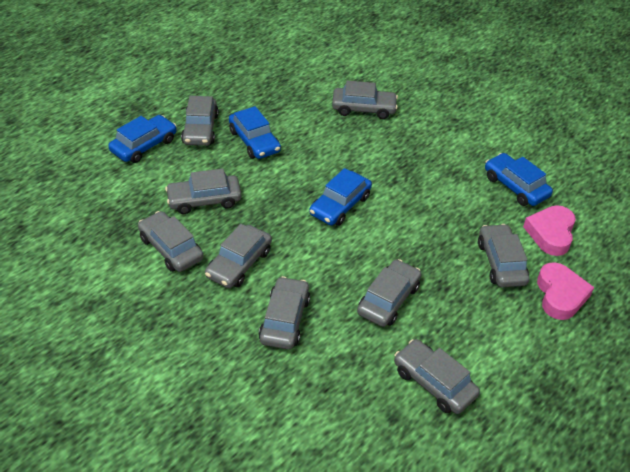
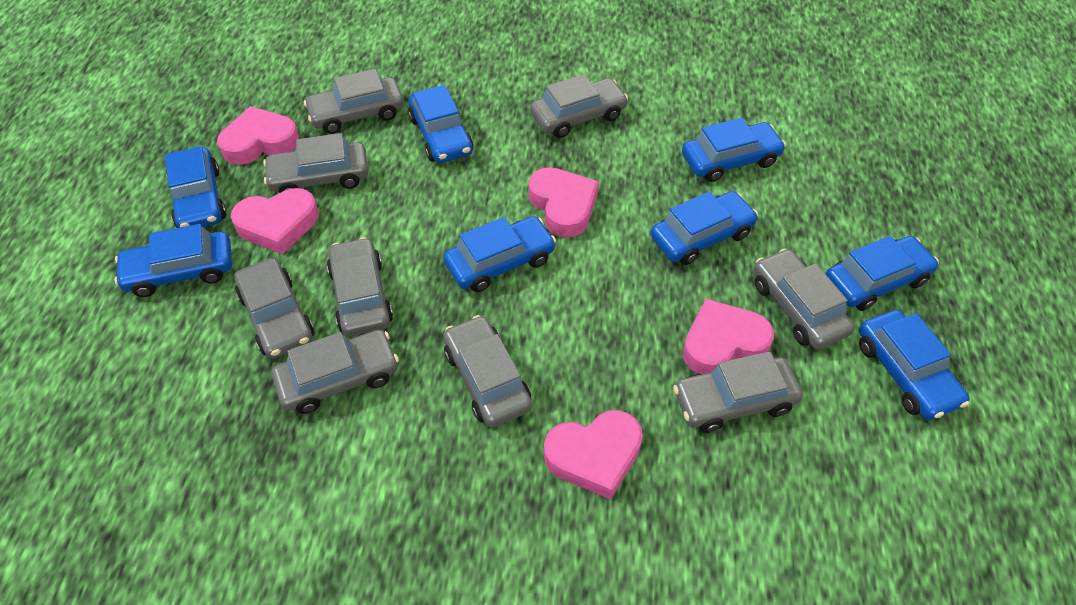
blue car: [108,115,177,163] [229,106,281,159] [309,168,372,226] [485,153,553,206] = 4 -> [114,224,232,297] [165,146,226,228] [408,85,473,163] [443,216,556,292] [651,191,758,265] [682,117,786,182] [825,236,939,311] [859,310,970,420] = 8
pink heart: [523,205,576,256] [537,262,594,320] = 2 -> [217,106,299,165] [231,188,319,254] [529,167,599,238] [544,410,643,500] [683,299,774,374] = 5

